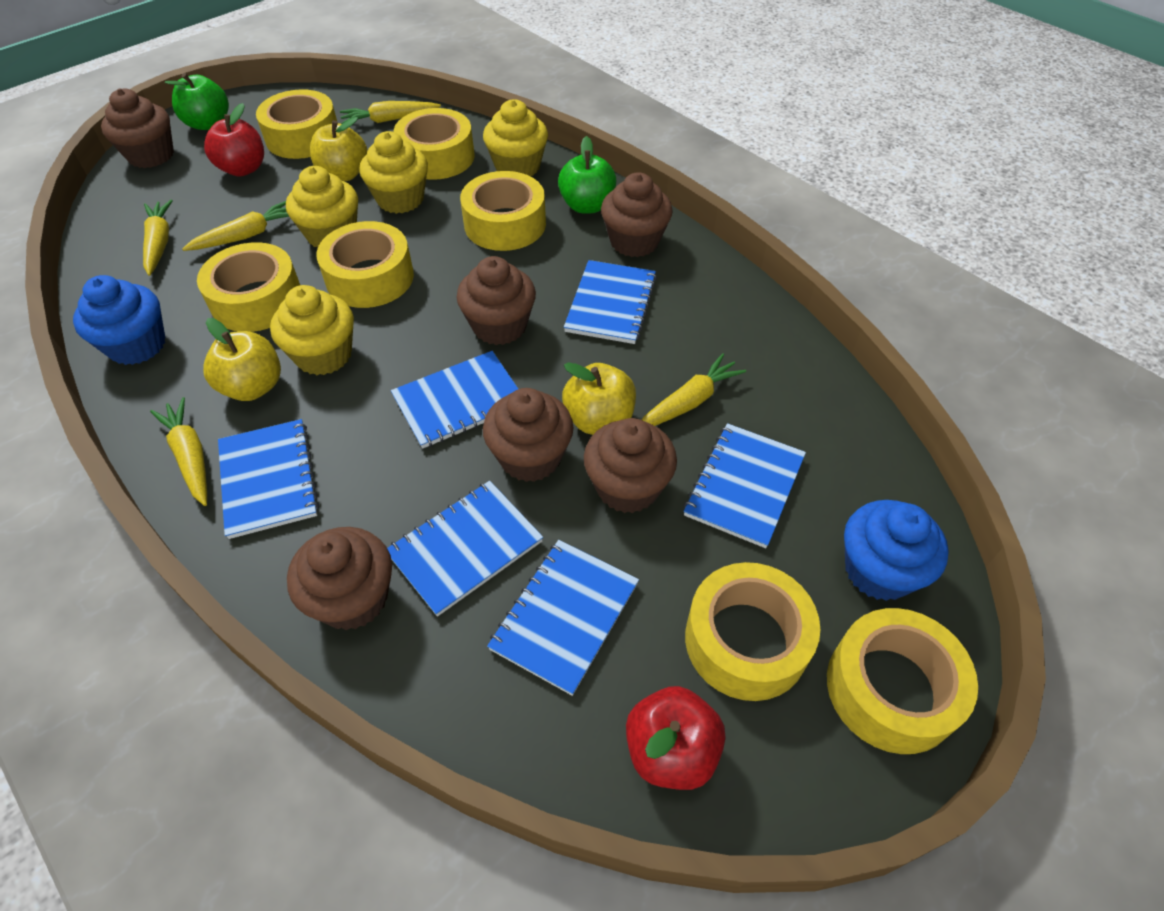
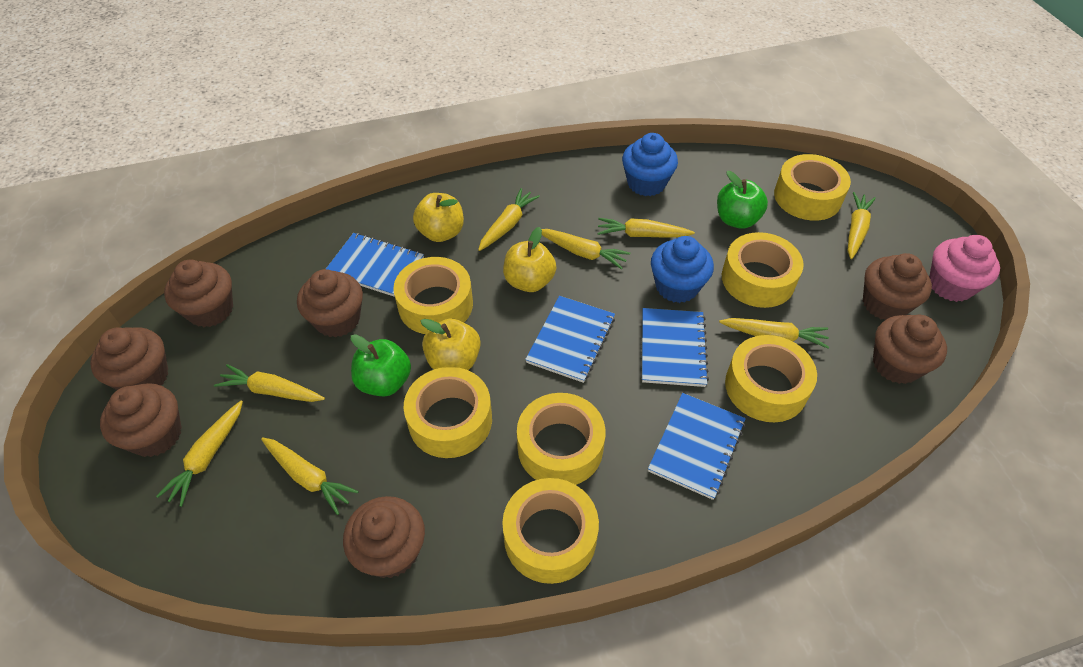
blue notebook: [218,419,319,539] [387,481,543,617] [391,351,518,449] [487,540,639,696] [564,260,657,344] [684,423,806,548] = 6 -> [326,233,424,297] [525,296,615,383] [642,308,709,387] [648,393,746,500] = 4
brown cupcake: [101,88,174,168] [287,527,392,630] [457,256,536,345] [483,388,574,482] [584,418,677,513] [601,172,673,257] = 6 -> [90,327,168,390] [100,383,182,457] [164,260,233,327] [297,269,363,338] [343,496,425,578] [863,253,932,320] [873,315,947,384] = 7
pink cupcake: none = 0 -> [929,235,1000,302] = 1
red apple: [204,103,264,176] [626,686,725,790] = 2 -> none = 0
yellow carrot: [143,200,173,276] [150,397,207,506] [182,201,289,251] [340,101,441,124] [642,353,746,426] = 5 -> [156,400,243,507] [214,364,325,402] [261,437,359,515] [478,188,540,251] [541,229,630,269] [597,218,695,238] [719,318,829,349] [848,192,876,259] = 8
yellow cupcake: [270,285,354,375] [286,166,358,247] [359,131,428,214] [483,99,548,176] = 4 -> none = 0

